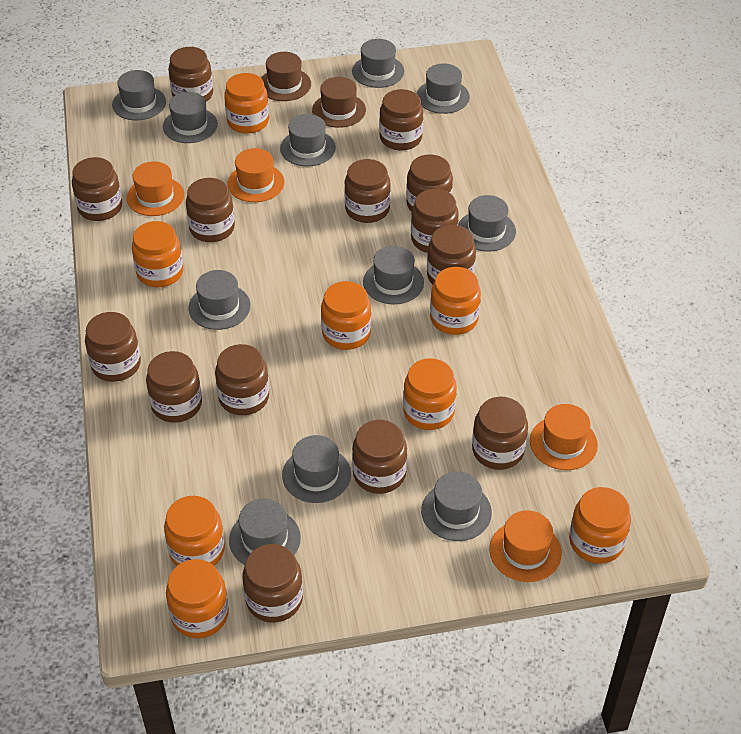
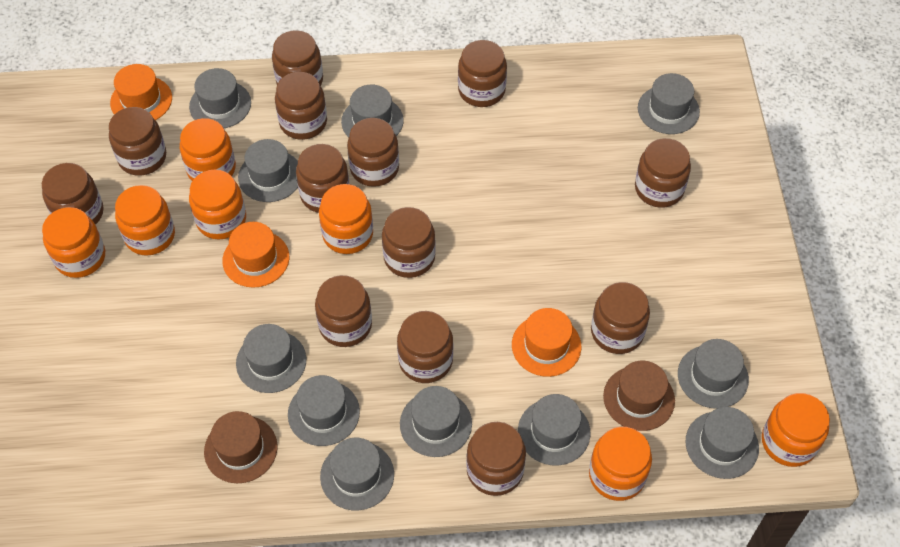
brown jar: [72,157,122,221] [85,312,141,382] [146,351,202,423] [168,47,213,102] [186,178,235,242] [215,344,269,415] [243,544,303,623] [344,159,391,223] [352,420,407,494] [379,89,423,150] [406,154,453,212] [411,189,459,253] [427,225,476,285] [472,397,528,470] = 14 -> [42,163,104,225] [109,107,166,176] [272,30,323,86] [275,72,327,140] [296,144,349,213] [315,275,372,347] [347,118,399,187] [382,207,436,278] [397,311,453,383] [458,40,507,107] [466,422,526,496] [591,282,650,354] [635,138,691,208] = 13
orange hat: [127,161,184,216] [227,148,285,202] [489,510,562,582] [530,404,598,470] = 4 -> [110,64,172,120] [222,222,289,288] [512,308,581,377] = 3
orange jar: [132,221,183,287] [164,496,225,566] [166,559,229,638] [224,73,269,134] [321,281,371,350] [403,358,457,430] [430,267,481,335] [569,487,631,564] = 8 -> [42,207,105,278] [115,185,175,256] [180,118,236,181] [189,170,246,240] [319,184,373,254] [589,427,652,501] [762,393,830,467] = 7

